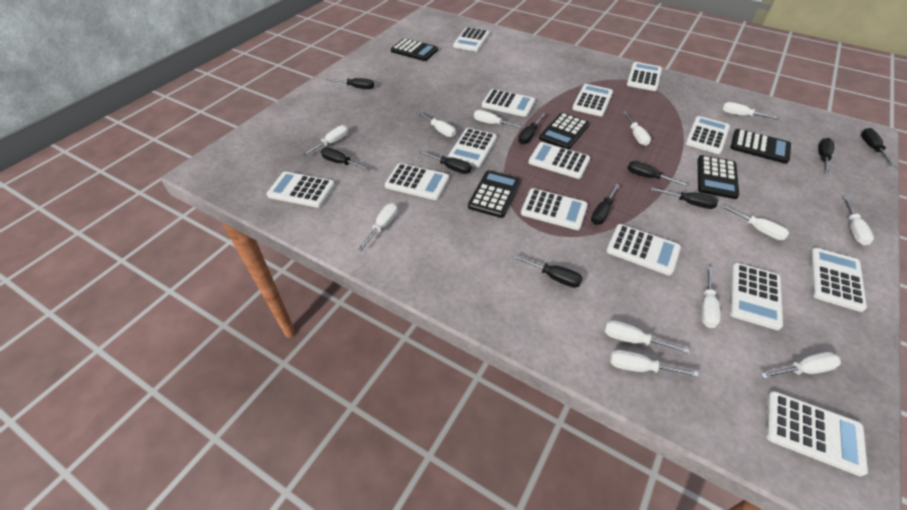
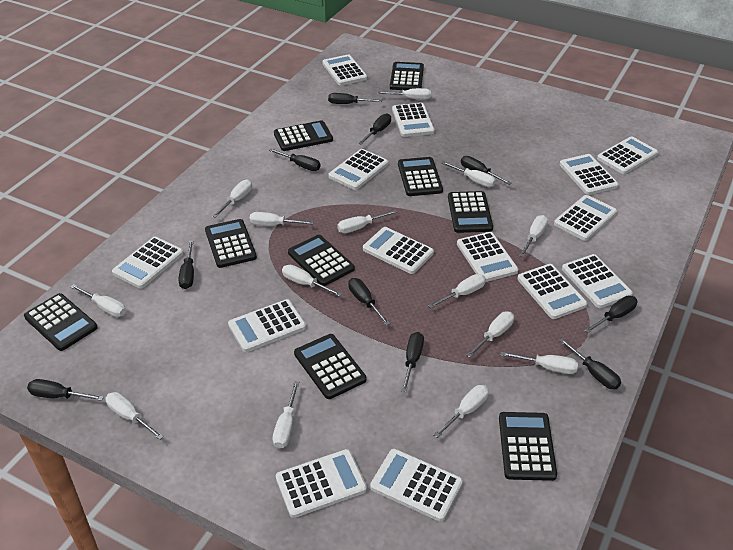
black calculator: [391,38,438,61] [468,170,520,218] [539,112,590,150] [698,155,739,199] [730,129,791,164] = 5 -> [24,293,98,351] [205,219,257,268] [274,120,333,151] [288,235,355,286] [294,334,367,399] [390,62,424,90] [398,157,443,196] [448,191,493,233] [499,412,557,481] = 9
white screwdriver: [302,125,348,156] [358,203,398,251] [416,111,456,137] [474,110,525,129] [604,320,689,354] [610,350,699,377] [623,111,651,146] [701,266,721,328] [720,204,789,240] [722,102,780,120] [761,352,841,379] [843,196,874,245] = 12 -> [71,284,126,317] [106,392,164,440] [212,180,252,218] [249,212,314,226] [273,381,299,449] [282,265,342,297] [337,210,397,233] [378,88,431,99] [428,274,486,308] [434,385,489,438] [441,161,496,187] [466,312,514,357] [501,351,578,374] [519,215,548,257] = 14

